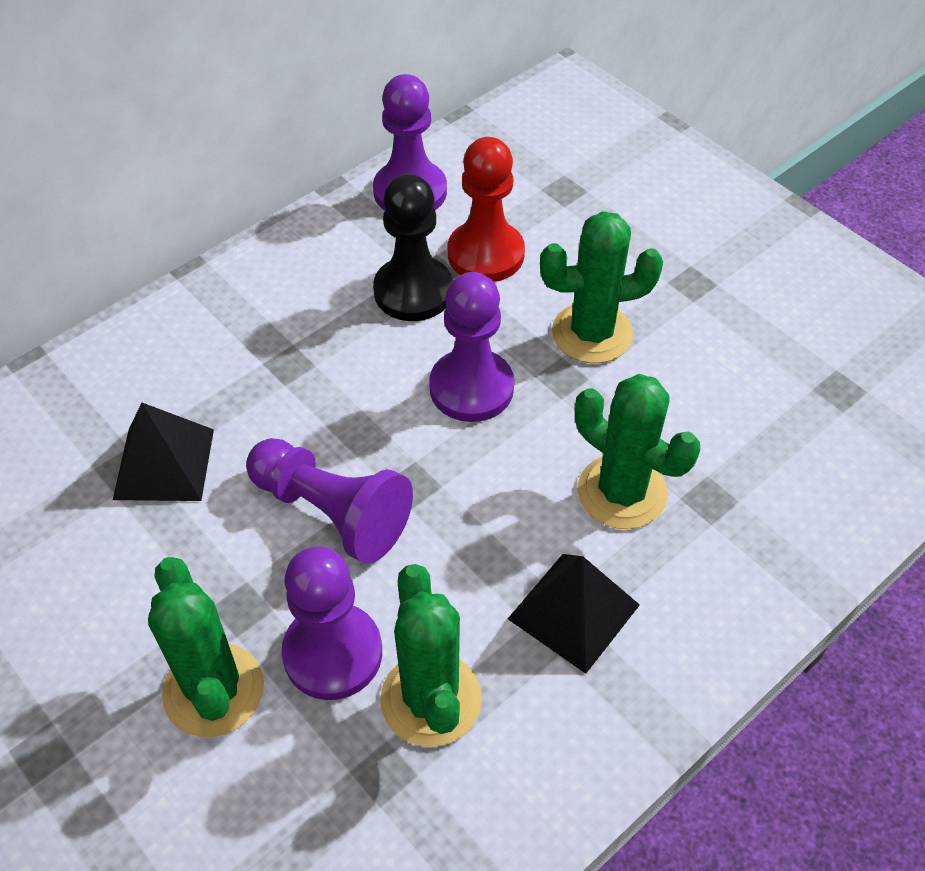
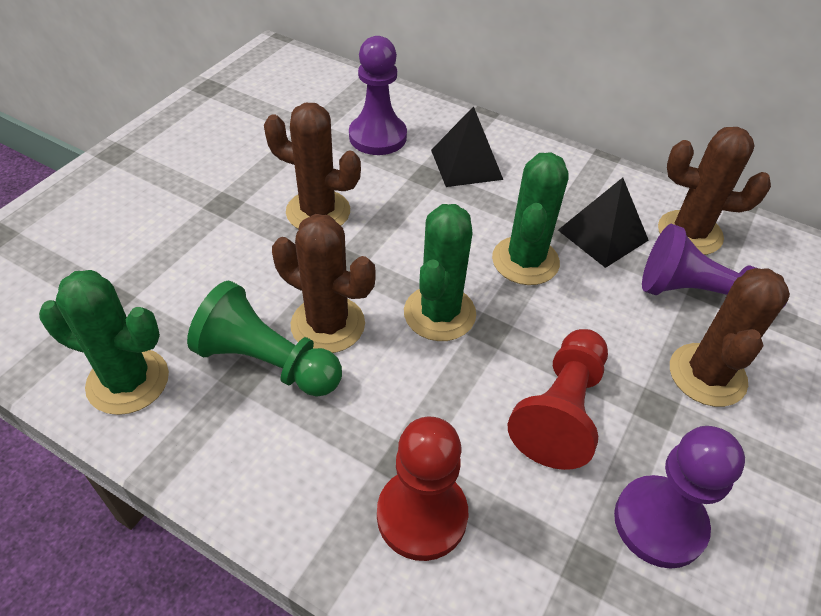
black pawn: [373,174,453,321] = 1 -> none = 0
brown cactus: none = 0 -> [264,103,361,229] [272,214,376,353] [658,127,771,255] [670,268,790,407] = 4
green cactus: [148,557,264,737] [380,564,482,747] [540,211,663,363] [575,374,700,529] = 4 -> [39,270,169,415] [404,204,476,341] [492,152,569,285] = 3
green pawn: none = 0 -> [187,281,342,397] = 1
purple pawn: [246,438,413,564] [282,546,382,700] [373,74,447,211] [429,272,514,422] = 4 -> [349,36,407,155] [614,426,745,569] [642,224,787,309] = 3
red pawn: [448,137,525,282] = 1 -> [377,417,468,561] [508,329,608,470] = 2

